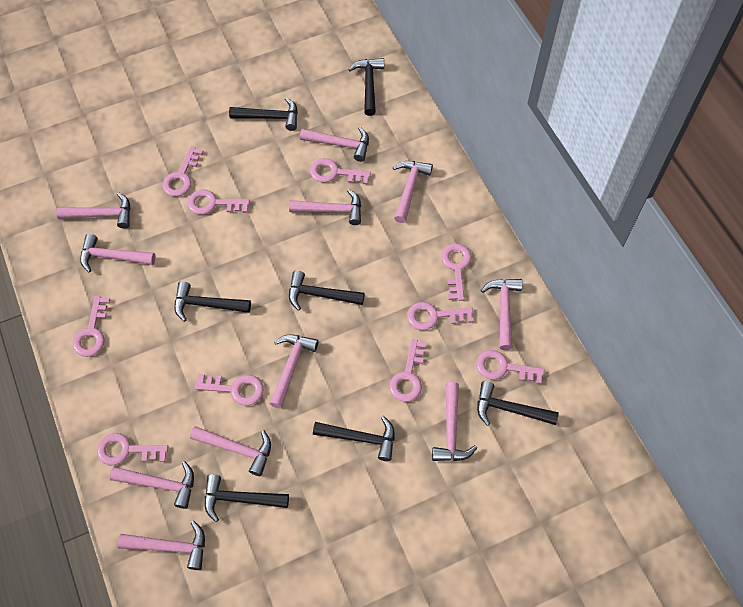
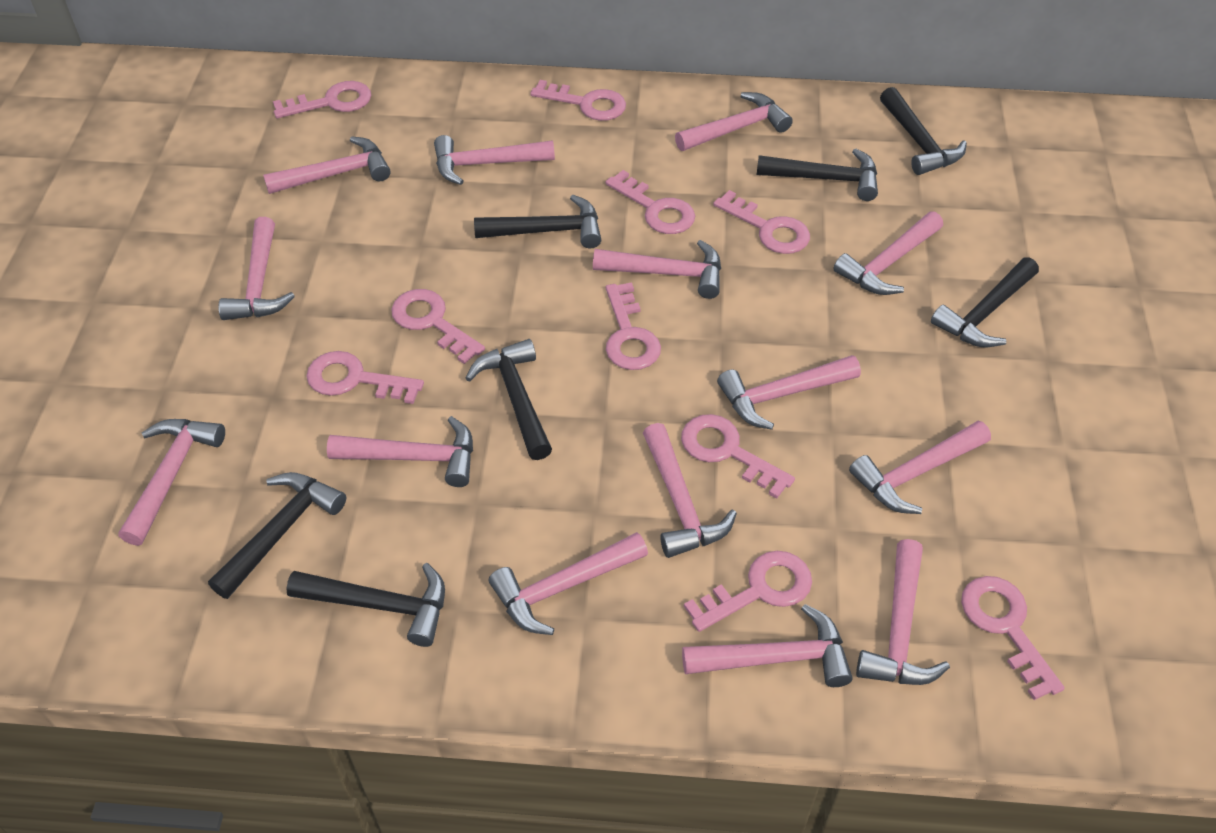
pink hammer: [56,192,131,229] [80,234,155,273] [110,461,194,509] [117,521,205,570] [190,426,271,476] [270,334,318,409] [289,189,361,225] [300,127,369,162] [393,161,433,223] [432,382,477,461] [481,279,523,350] = 11 -> [118,419,225,546] [218,217,295,320] [263,136,391,194] [327,416,473,487] [434,135,555,185] [489,532,648,635] [593,240,721,299] [643,423,737,558] [675,92,793,151] [682,604,853,687] [717,355,861,430] [833,211,943,295] [849,421,991,514] [856,539,950,685] = 14

